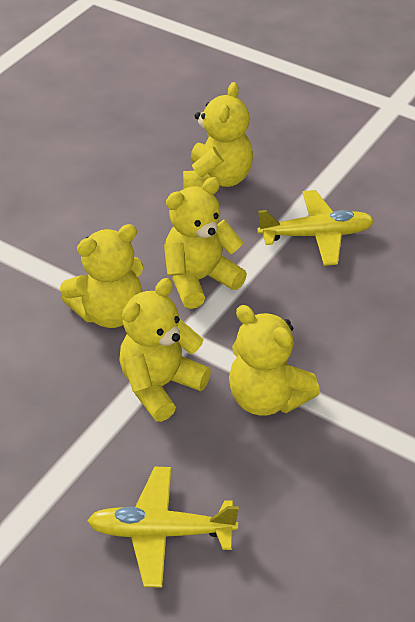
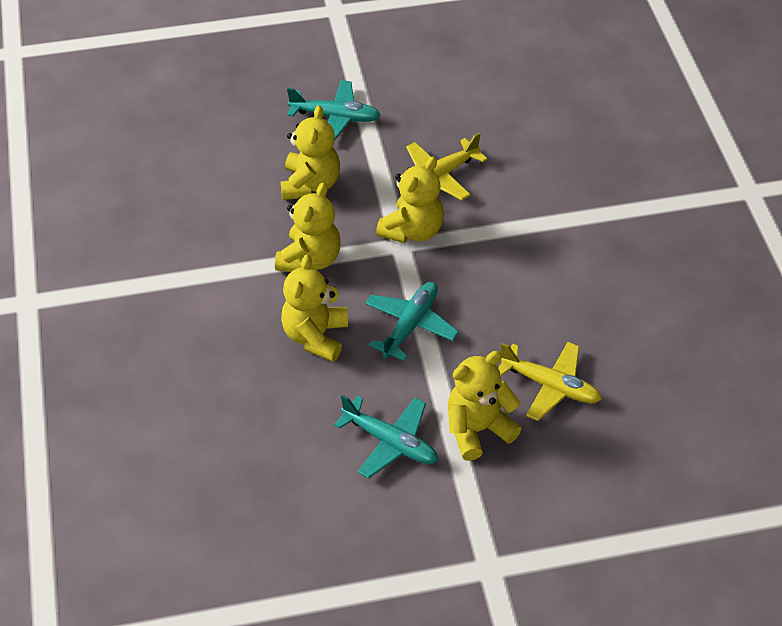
turquoise plane: none = 0 -> [287,80,381,140] [334,395,438,479] [365,282,459,361] = 3

